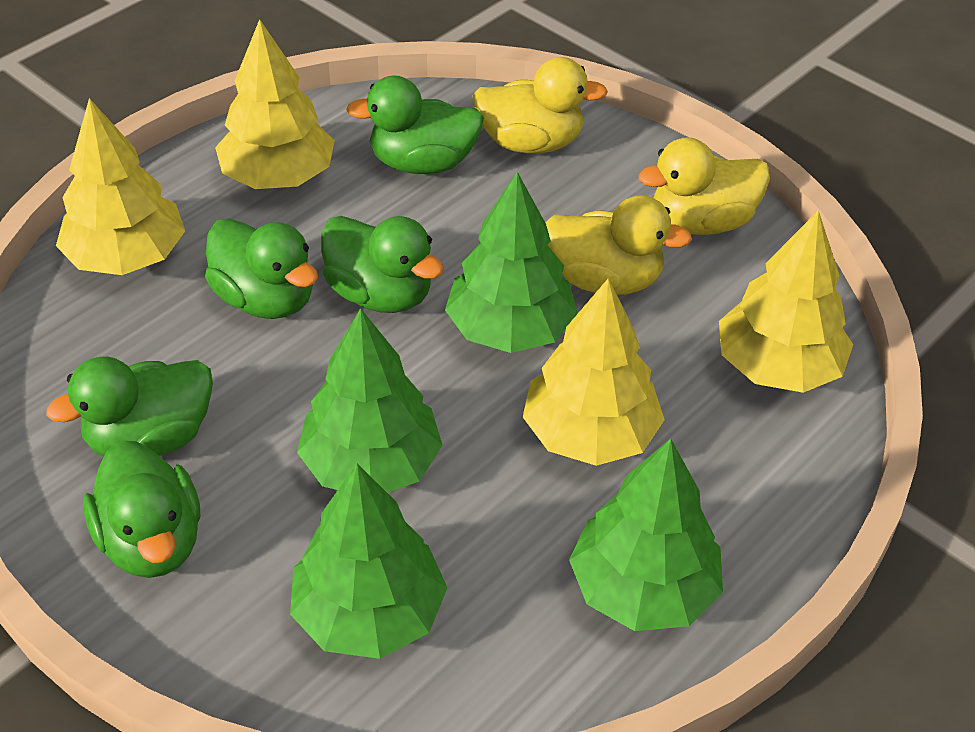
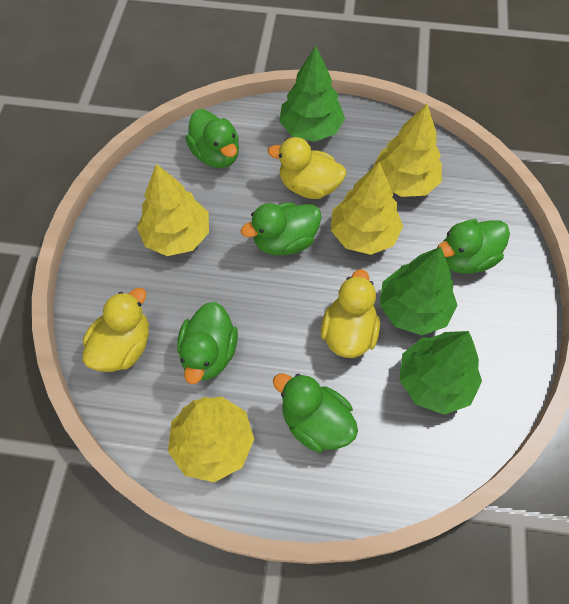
green tree: [290,464,447,659] [297,308,443,493] [445,172,578,353] [569,439,723,631] = 4 -> [279,46,345,142] [380,247,458,335] [399,331,482,415] = 3

